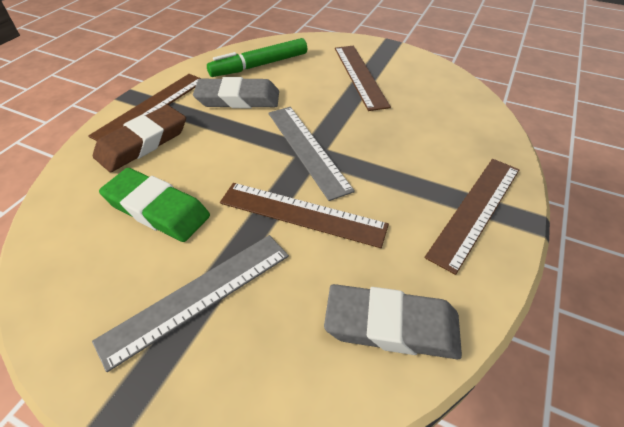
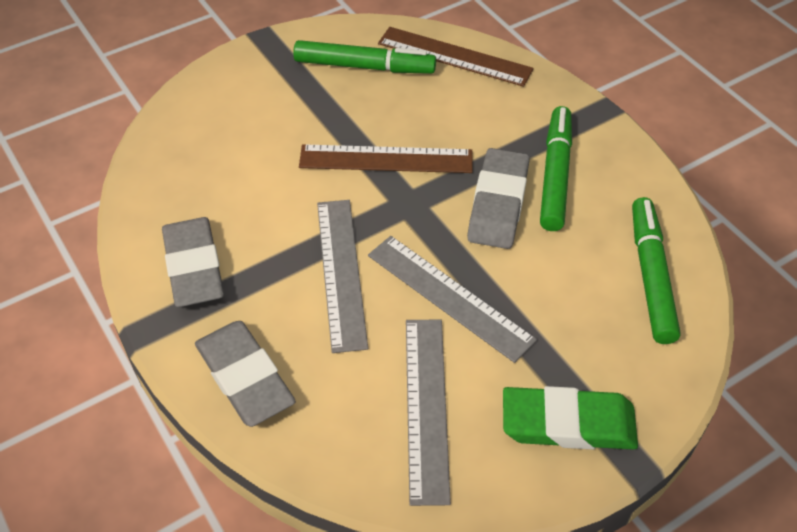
brown eraser: [93,105,186,172] = 1 -> none = 0
brown ruler: [88,74,201,141] [220,183,389,248] [335,46,391,111] [424,159,519,275] = 4 -> [299,144,473,173] [378,27,534,87] = 2
green marker: [207,38,307,77] = 1 -> [293,40,436,74] [540,106,572,231] [632,197,681,344] = 3
grey eraser: [193,77,279,108] [324,284,462,360] = 2 -> [162,217,224,307] [195,321,296,427] [467,148,530,249] = 3
grey ruler: [92,235,289,372] [268,107,355,201] = 2 -> [317,200,368,353] [368,236,537,363] [406,320,451,506] = 3

